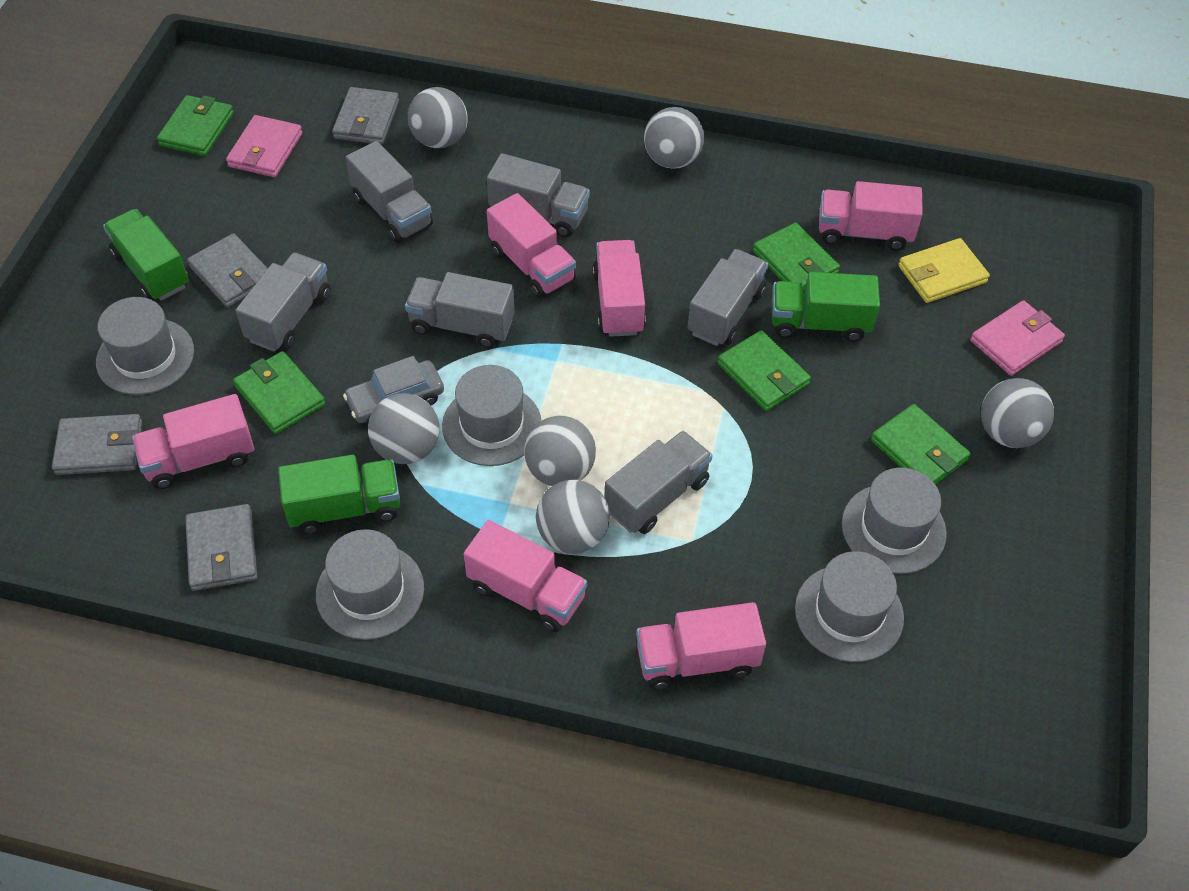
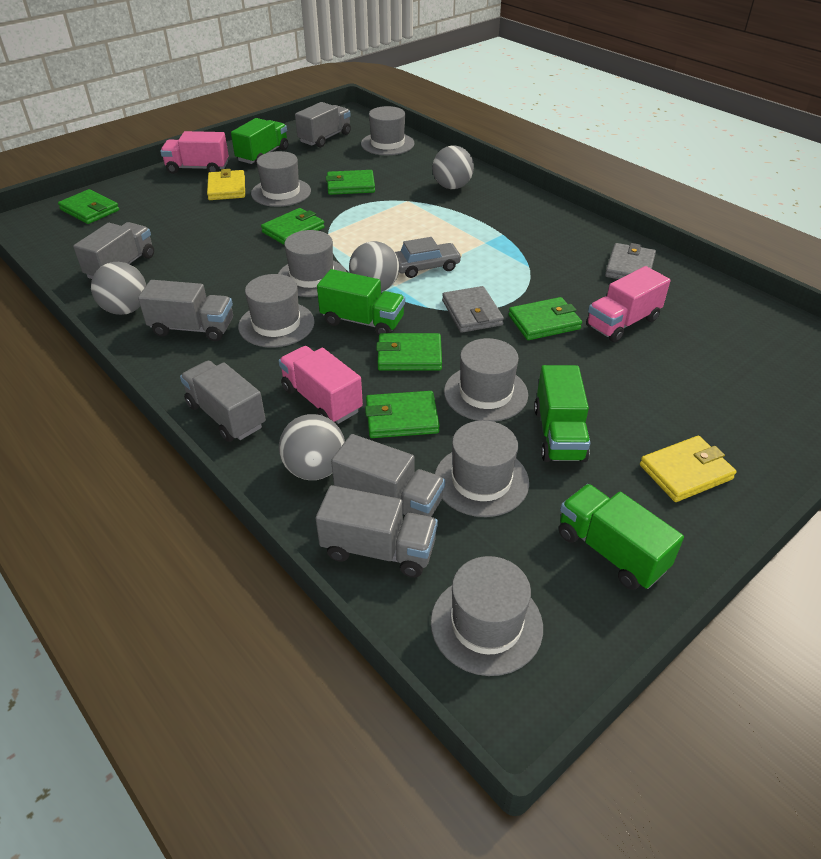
green truck: [103,209,189,301] [278,455,400,535] [772,272,880,342] = 3 -> [231,118,288,164] [317,269,405,335] [534,365,590,462] [559,484,684,590] = 4
green wallet: [157,95,234,156] [233,351,325,434] [717,330,811,411] [753,222,840,291] [871,404,971,485] = 5 -> [58,189,119,224] [261,208,325,245] [326,170,375,195] [365,391,440,438] [376,333,442,371] [509,297,582,340] = 6
grey ball: [368,393,440,464] [408,87,468,148] [524,416,596,486] [536,480,610,554] [644,107,704,169] [981,378,1054,448] = 6 -> [91,262,146,315] [279,414,345,480] [349,241,399,292] [432,145,474,189] = 4
grey hat: [96,297,194,395] [316,529,424,640] [442,365,541,466] [795,551,904,662] [842,468,947,574] = 5 -> [238,274,315,347] [251,151,311,207] [278,230,346,297] [361,106,415,155] [431,556,543,676] [435,420,529,517] [444,338,528,422] = 7
grey wallet: [52,414,142,475] [185,504,257,591] [187,233,268,307] [332,87,399,145] = 4 -> [442,286,504,333] [605,243,656,279] = 2
pink truck: [132,394,254,489] [463,520,587,632] [487,193,576,298] [592,240,646,337] [636,602,766,690] [819,181,923,251] = 6 -> [160,131,229,174] [279,346,363,424] [586,266,671,342] = 3
pink wallet: [226,115,302,177] [970,300,1065,376] = 2 -> none = 0
yellow wallet: [898,238,990,303] = 1 -> [207,169,245,200] [640,436,736,502] = 2

